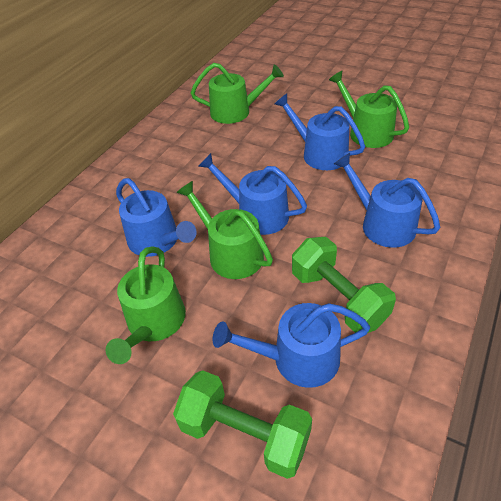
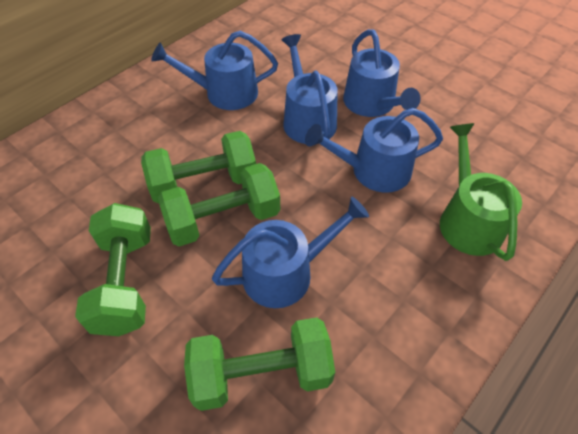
green dumbbell: [173,370,312,479] [292,237,396,333] = 2 -> [75,203,151,336] [141,131,256,204] [158,163,280,246] [184,317,335,411] = 4
green watering can: [106,247,186,364] [176,181,273,279] [191,63,284,124] [329,71,409,148] = 4 -> [440,123,522,261] = 1

